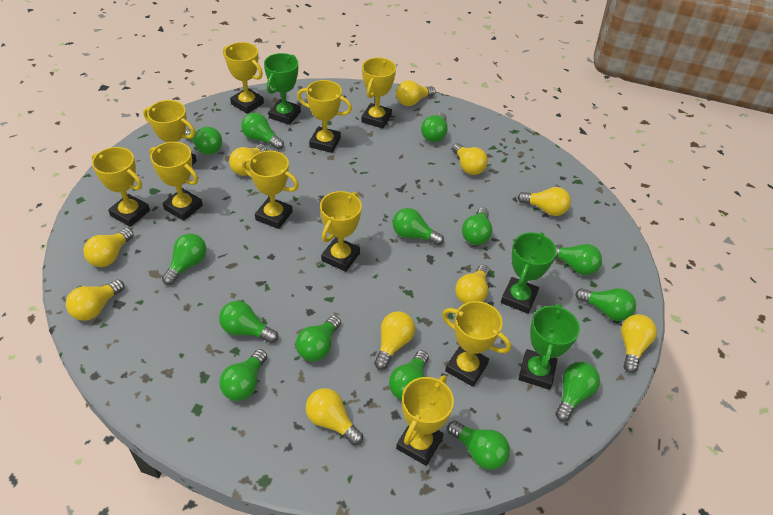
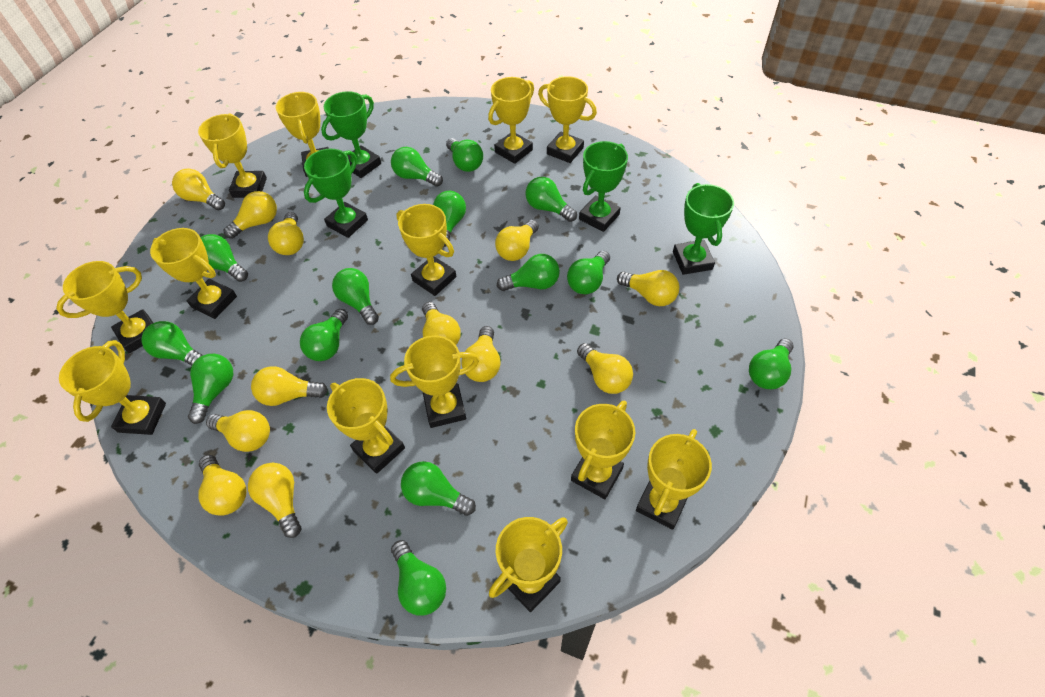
green trophy: [264,53,301,125] [501,232,557,314] [518,303,580,390] = 3 -> [304,149,368,238] [321,91,381,178] [579,141,628,232] [673,183,734,275] = 4
yellow light bulb: [66,280,125,321] [83,228,134,267] [229,144,267,176] [306,388,363,445] [374,311,415,370] [396,80,436,106] [452,143,488,175] [455,265,490,304] [518,187,571,216] [621,314,657,373] = 10 -> [172,169,225,210] [198,455,246,516] [206,410,270,452] [224,191,277,239] [248,463,301,538] [251,366,328,406] [268,212,304,255] [422,302,461,345] [461,326,501,382] [495,220,539,261] [577,343,633,394] [617,270,679,306] = 12
yellow trophy: [92,147,150,227] [143,100,197,166] [149,142,203,221] [223,42,264,114] [242,151,299,229] [297,80,352,153] [320,191,362,272] [361,57,396,129] [396,375,454,466] [442,301,511,387] = 10 -> [56,261,153,353] [59,340,166,435] [150,228,237,319] [198,113,267,198] [276,92,329,177] [327,378,405,474] [390,335,479,428] [396,204,457,296] [488,77,534,164] [489,517,568,612] [538,76,597,163] [571,401,635,499] [636,429,712,530] = 13

